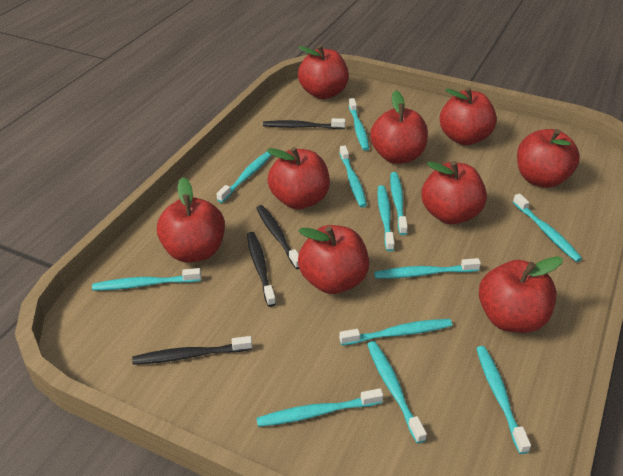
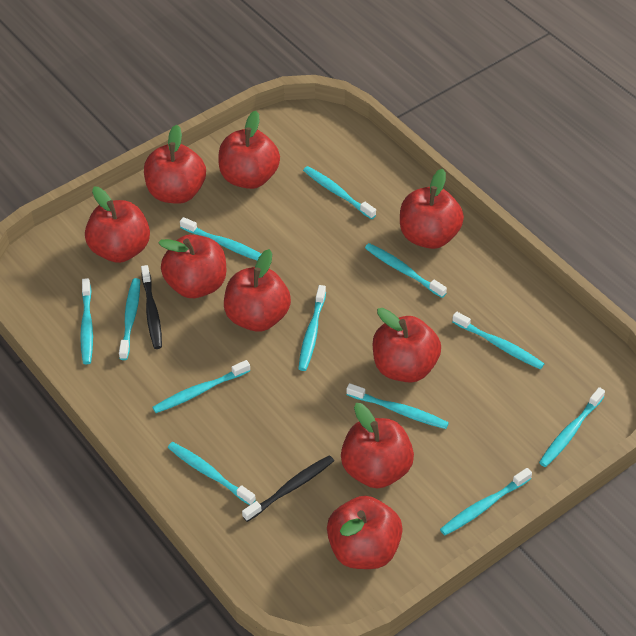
black toothbrush: [132,336,252,364] [247,232,276,307] [257,205,299,269] [263,118,345,129] = 4 -> [141,265,162,349] [242,455,334,522] = 2

